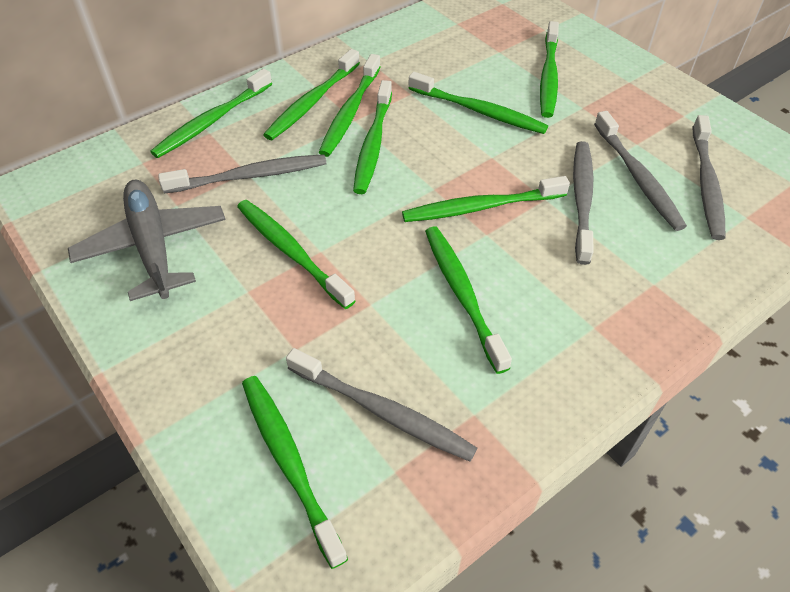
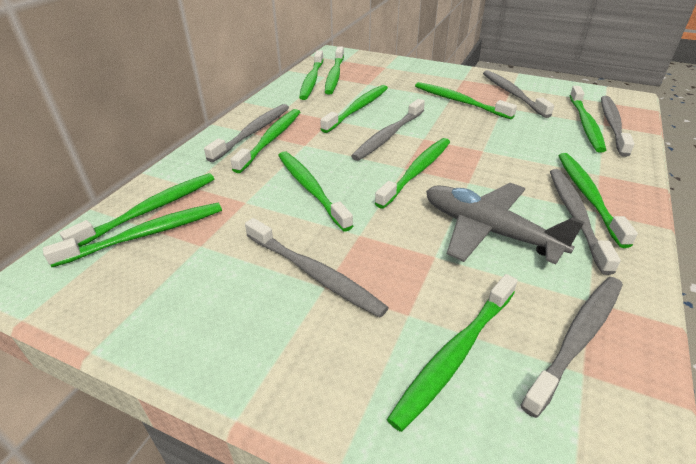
green toothbrush: [150,69,272,158] [237,200,355,309] [242,376,348,569] [263,49,360,140] [319,54,381,157] [353,80,392,194] [402,176,570,222] [409,72,548,134] [425,226,512,374] [540,21,559,118] = 10 -> [43,203,222,267] [60,173,214,247] [230,109,300,173] [278,151,353,231] [299,50,324,100] [320,85,388,133] [325,46,344,95] [375,138,450,209] [387,274,518,432] [415,82,517,119] [558,153,638,248] [569,86,606,153] = 12
grey toothbrush: [158,154,327,194] [286,348,477,462] [573,141,594,265] [594,111,687,231] [692,115,726,240] = 5 -> [204,104,289,162] [245,218,389,317] [351,99,425,161] [483,70,554,118] [520,277,623,418] [550,169,621,275] [601,96,635,157] = 7

